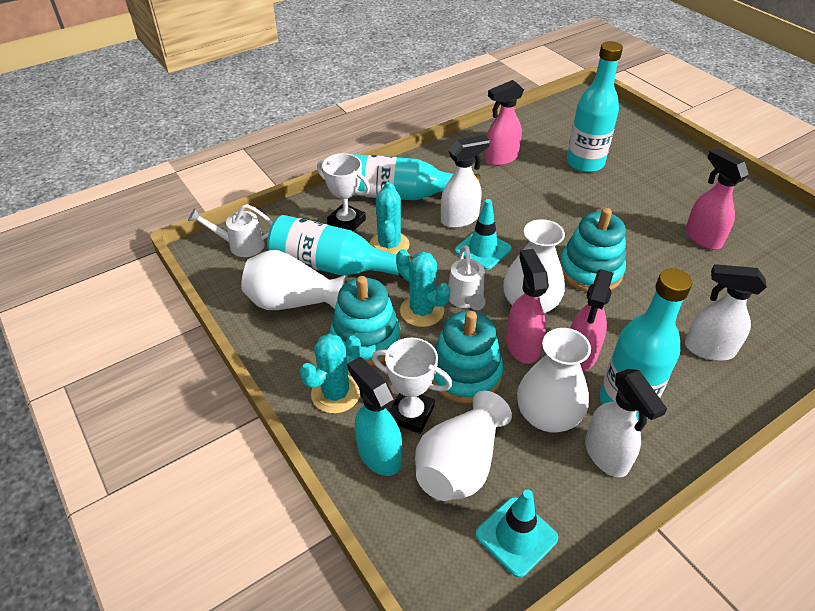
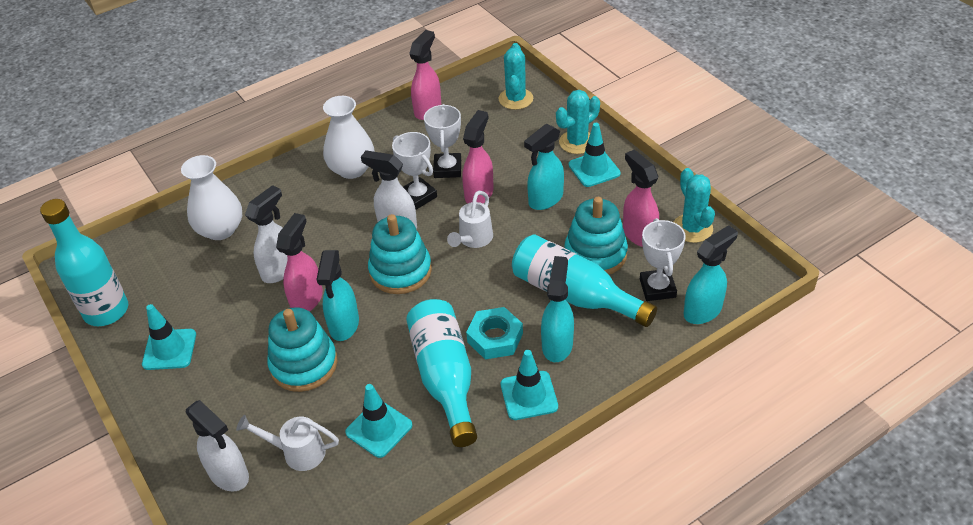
turquoise bottle: [267,215,413,278] [353,154,480,200] [567,41,623,173] [600,268,692,421] = 4 -> [40,199,128,326] [406,299,477,447] [512,234,657,327] = 3
turquoise nut: none = 0 -> [466,307,523,359] = 1
turquoise spray bottle: [347,357,402,476] = 1 -> [317,250,359,341] [524,124,564,210] [541,256,574,362] [684,225,738,324] = 4
turquoise traffic cone: [455,199,512,270] [475,489,558,578] = 2 -> [142,304,196,370] [345,384,412,458] [501,350,558,420] [569,123,621,187] = 4
white trophy: [317,153,370,231] [372,337,452,434] = 2 -> [392,132,437,210] [424,104,461,178] [640,218,686,301] = 3
white vase: [241,250,345,310] [415,391,512,501] [503,219,565,313] [517,328,591,432] = 4 -> [181,155,242,240] [323,96,374,179] = 2

